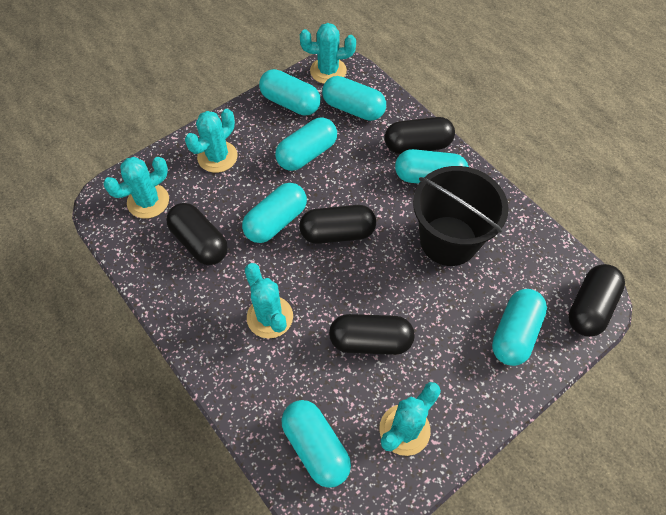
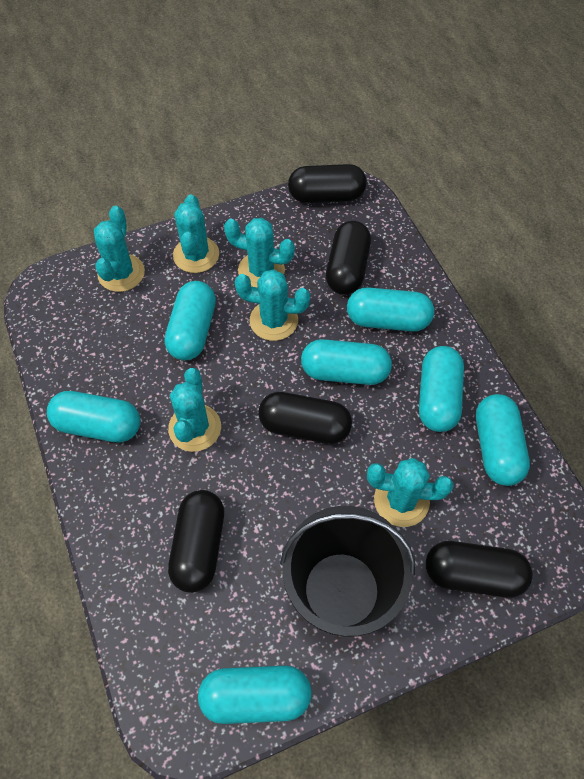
turquoise cactus: [103,157,169,219] [185,109,238,173] [245,263,293,339] [300,23,356,84] [379,382,441,456] = 5 -> [94,206,145,292] [168,368,221,452] [173,194,219,273] [224,218,295,288] [235,270,310,341] [367,458,453,527] = 6

